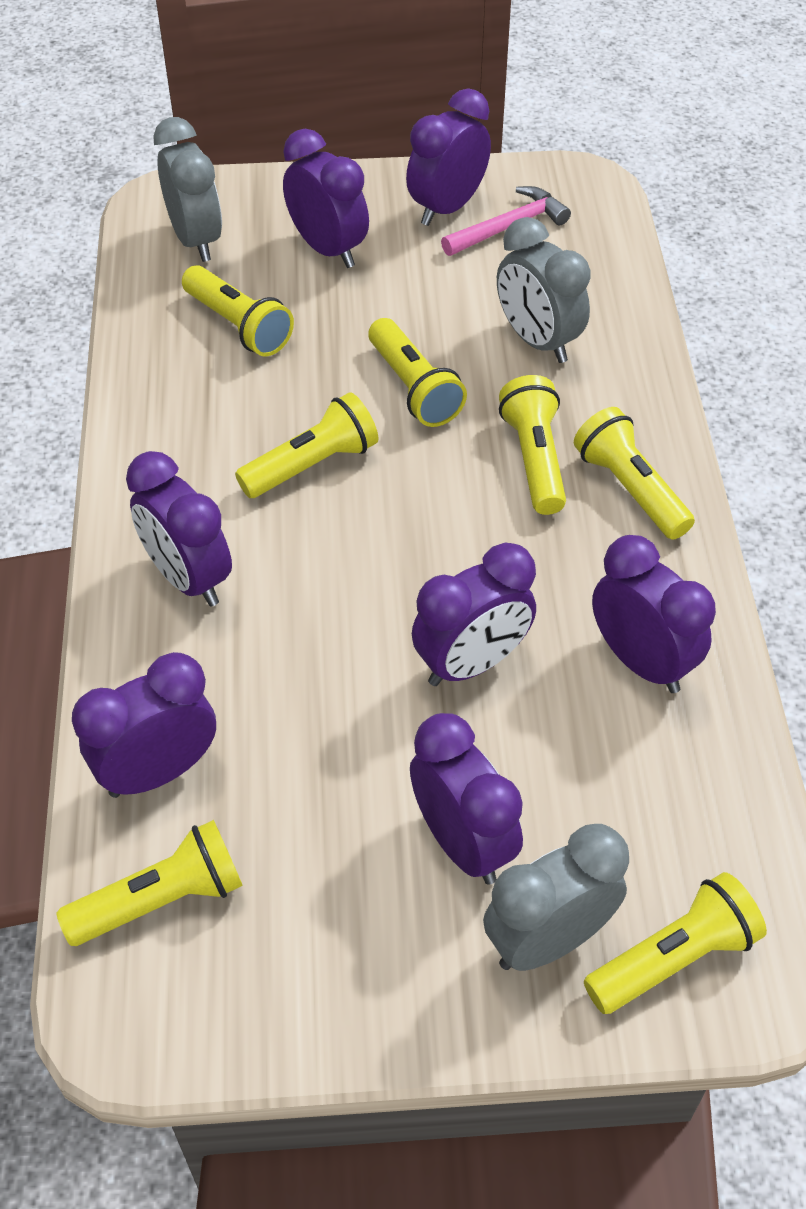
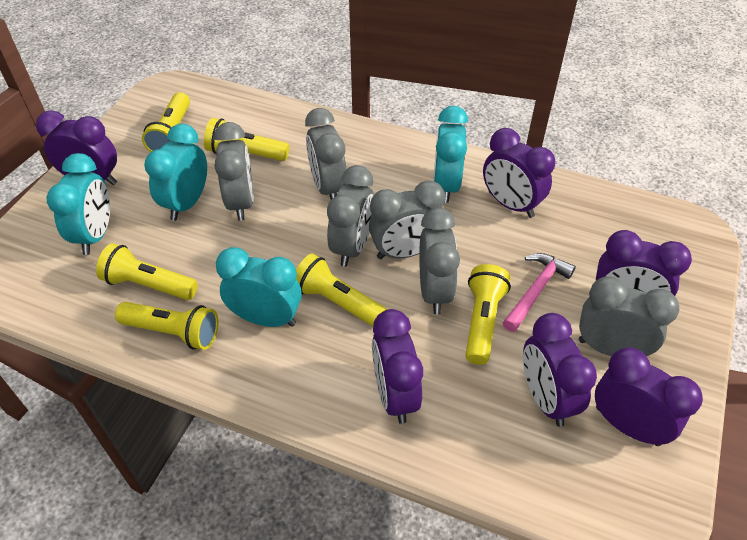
grey clock: [153,117,222,262] [483,824,629,971] [497,217,591,363] = 3 -> [214,122,254,221] [305,108,346,200] [327,165,374,267] [369,181,445,259] [419,208,460,314] [579,276,679,356] = 6
purple clock: [72,652,216,798] [126,451,232,606] [283,129,369,268] [406,88,491,226] [410,713,523,885] [412,542,536,686] [592,535,716,693] = 7 -> [36,110,117,185] [372,309,423,424] [483,128,555,218] [523,313,597,427] [595,347,703,446] [596,230,692,296] = 6
turquoise clock: none = 0 -> [46,153,110,255] [144,124,207,221] [216,247,302,327] [433,106,468,203] = 4
yellow flashlight: [56,820,243,946] [182,265,294,356] [235,392,378,498] [368,318,467,427] [499,375,566,515] [574,407,695,540] [584,872,767,1014] = 7 -> [96,243,198,300] [115,302,218,350] [142,92,190,152] [204,118,289,161] [296,254,387,327] [465,264,511,365] = 6

